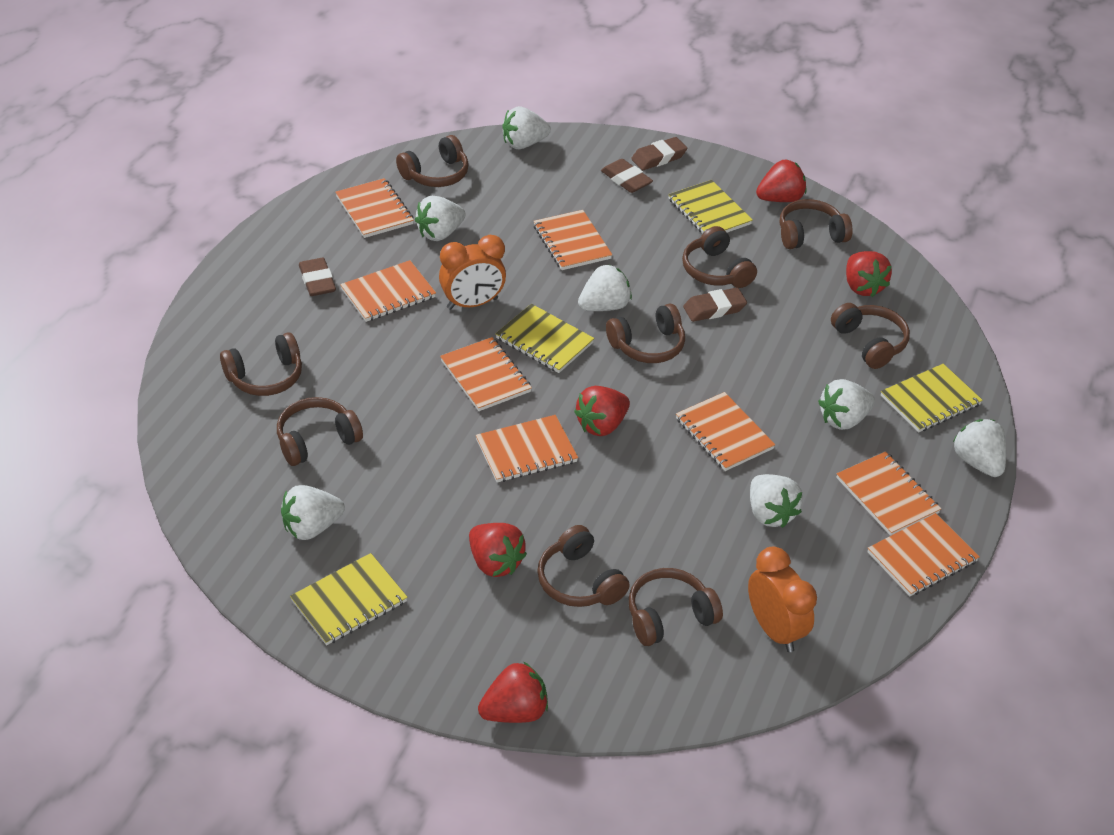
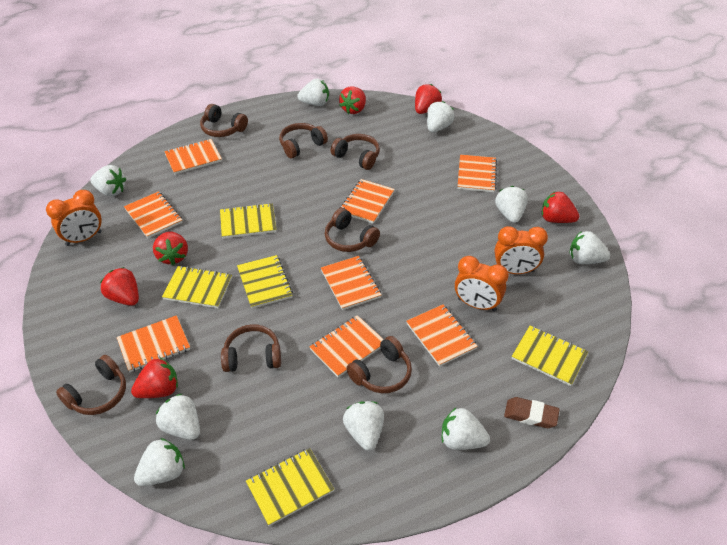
brown eraser: [299,258,336,296] [601,159,653,193] [631,137,687,170] [683,288,747,322] = 4 -> [504,397,560,428] = 1
brown headphones: [220,332,302,396] [277,397,363,466] [396,135,469,187] [537,525,630,607] [606,304,685,363] [629,568,723,646] [682,226,757,288] [780,199,853,249] [831,303,910,369] = 9 -> [56,355,126,415] [200,104,248,137] [221,324,281,372] [279,123,328,158] [325,208,380,252] [331,134,380,170] [346,336,412,393] = 7
orange clock: [439,235,506,310] [748,546,817,652] = 2 -> [46,190,102,246] [455,256,509,311] [495,226,548,274] = 3
red strawberry: [469,523,527,577] [478,661,548,723] [574,386,630,436] [756,160,806,202] [846,251,892,297] = 5 -> [100,267,139,306] [131,358,178,398] [153,231,188,265] [339,86,366,114] [415,84,442,114] [542,192,579,223] = 6
white strawberry: [281,485,345,540] [415,196,466,241] [502,106,551,149] [578,264,632,311] [750,474,803,528] [818,379,875,430] [953,419,1006,477] = 7 -> [91,165,126,196] [134,438,185,486] [156,394,200,440] [298,78,329,106] [343,401,384,451] [427,101,454,132] [442,408,490,450] [495,186,528,223] [570,231,610,264] = 9
yellow notebook: [290,553,408,645] [496,304,595,373] [668,180,753,233] [881,364,983,433] = 4 -> [162,266,232,308] [220,203,276,239] [237,255,293,309] [246,448,334,526] [512,326,588,386] = 5

